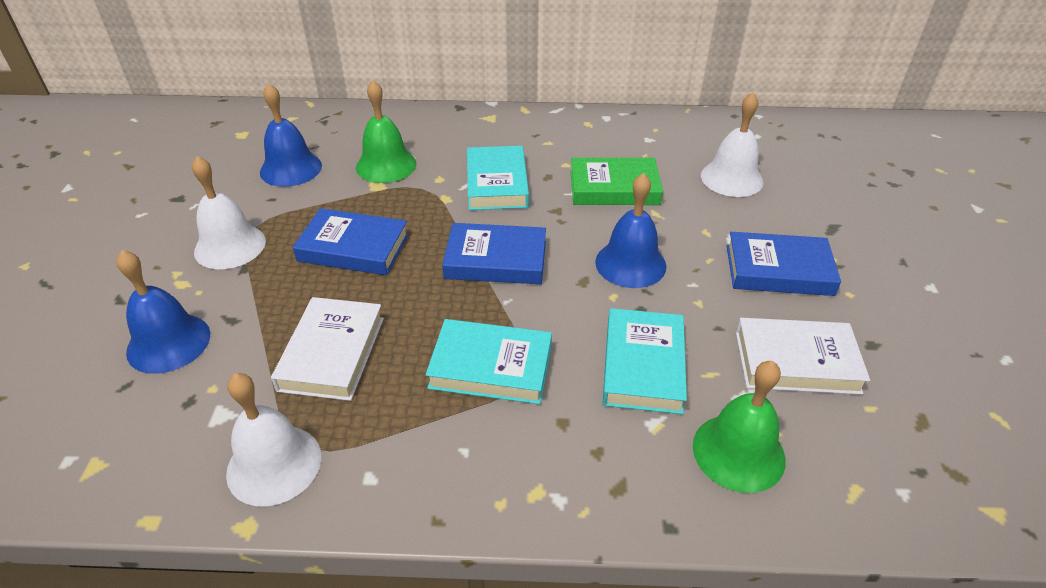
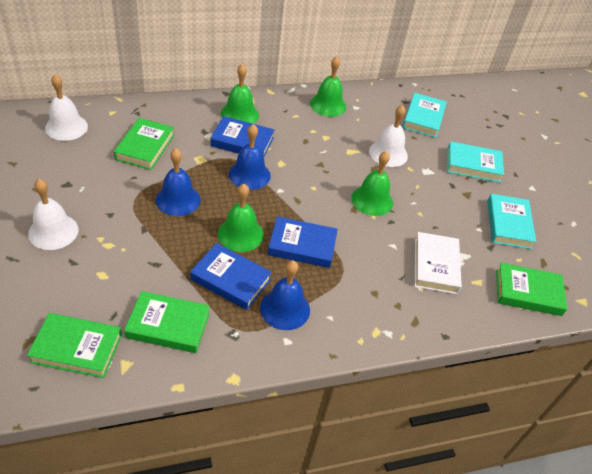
green bell: [356,80,417,183] [693,361,786,493] = 2 -> [218,184,264,252] [221,64,259,124] [310,56,346,117] [351,151,393,216] = 4
green book: [570,158,663,205] = 1 -> [27,313,122,378] [114,118,174,170] [124,291,210,353] [496,262,567,316] = 4
white book: [271,297,384,401] [736,318,870,395] = 2 -> [415,232,462,294] = 1

